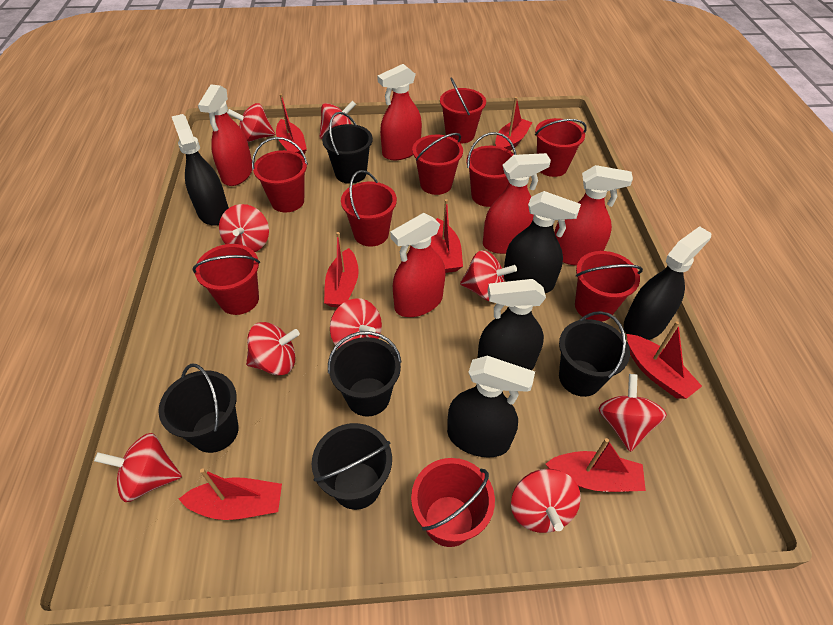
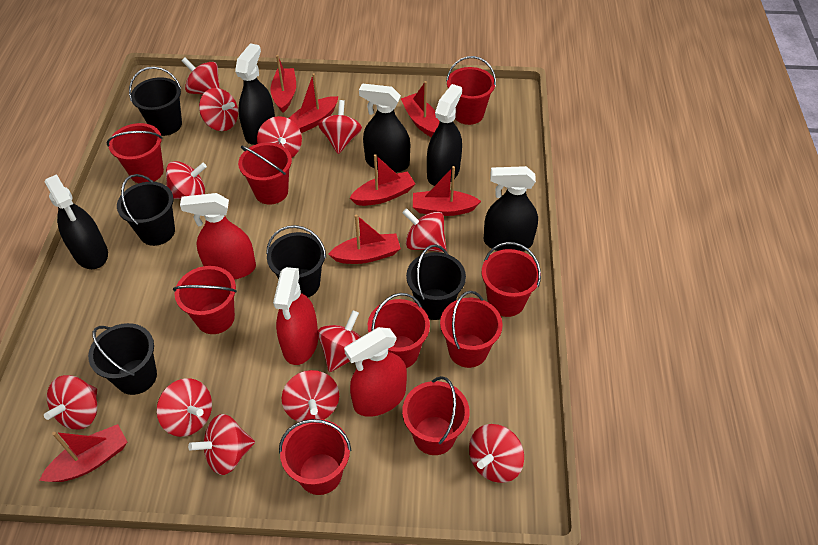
red spinning top: [94,433,182,502] [219,204,269,252] [227,103,275,142] [246,322,300,375] [319,101,356,139] [330,298,382,348] [460,250,517,301] [511,469,581,533] [598,374,667,452] = 9 -> [44,375,97,429] [157,378,212,437] [166,161,207,199] [182,58,220,95] [188,414,255,475] [199,88,238,131] [257,116,302,158] [282,370,339,422] [317,311,361,372] [318,100,362,154] [402,208,446,252] [469,424,524,483] = 12
red spray bottle: [198,84,252,186] [377,64,422,160] [390,213,445,317] [483,153,551,254] [554,165,633,266] = 5 -> [180,193,256,280] [273,267,318,365] [344,327,407,417] = 3

